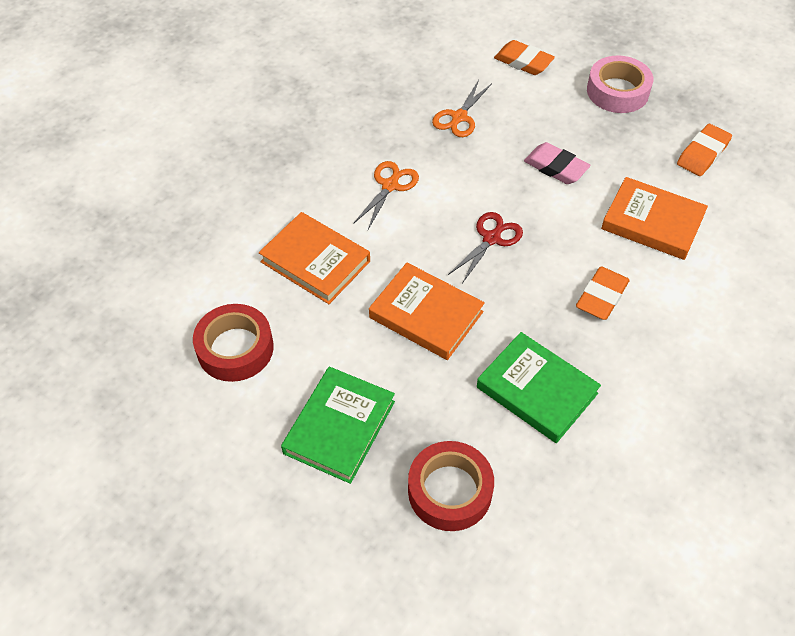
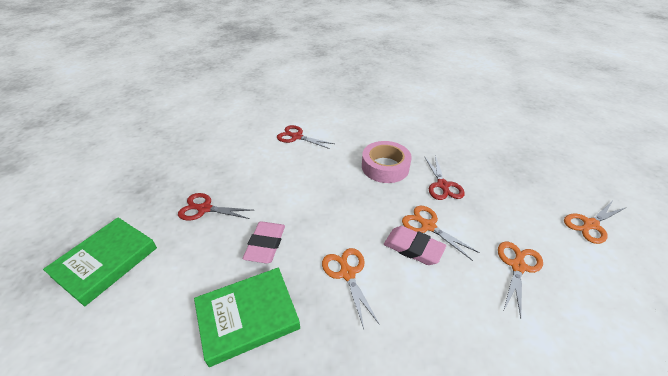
orange book: [259,212,370,304] [369,263,485,360] [601,177,708,260] = 3 -> none = 0
orange eraser: [494,40,555,75] [576,266,630,320] [677,124,732,176] = 3 -> none = 0
orange scissors: [353,161,419,229] [432,80,491,137] = 2 -> [322,248,380,329] [402,206,480,261] [498,242,543,318] [564,202,627,244] = 4
pink eraser: [524,142,591,184] = 1 -> [243,221,285,263] [384,226,446,265] = 2
red scissors: [448,212,523,283] = 1 -> [178,193,252,220] [277,125,334,149] [424,156,465,200] = 3
red tape: [193,304,274,382] [408,441,494,531] = 2 -> none = 0

